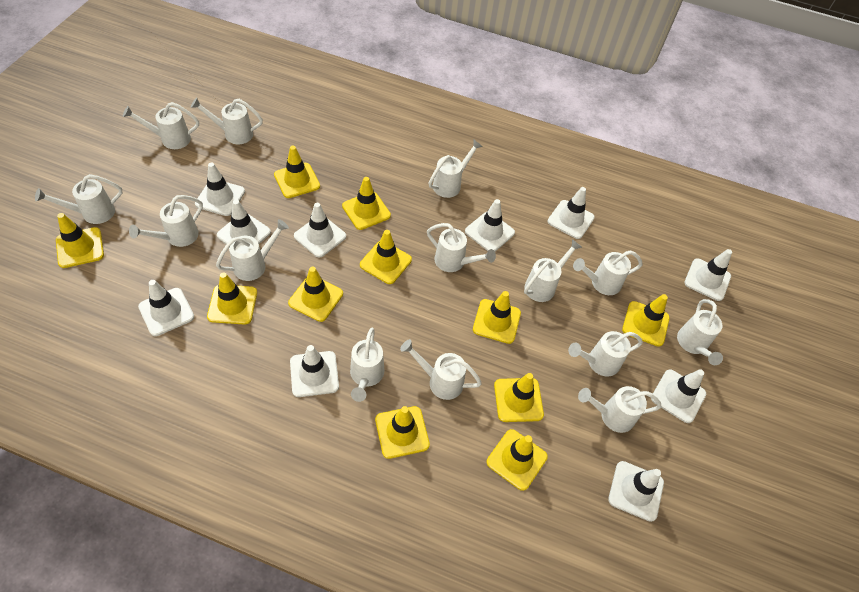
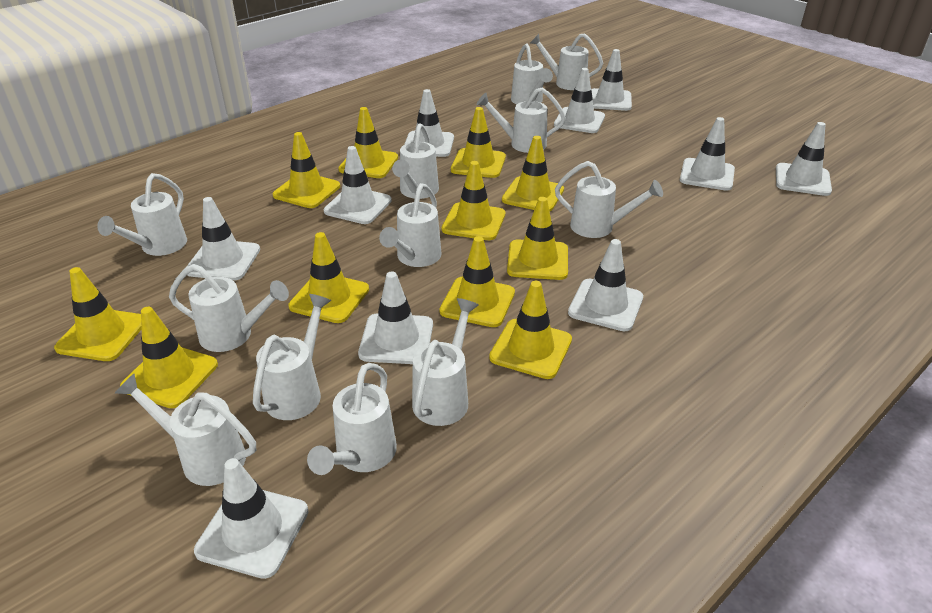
white watering can: [35,174,123,224] [123,102,199,149] [129,195,203,247] [191,97,263,144] [216,219,289,281] [350,327,384,402] [400,339,482,400] [427,223,496,272] [429,140,483,198] [524,239,582,302] [568,331,643,377] [573,250,643,295] [578,386,662,433] [677,299,723,365] = 14 -> [97,173,187,256] [115,374,256,486] [169,264,289,352] [253,294,331,420] [307,363,397,475] [379,183,441,267] [392,123,439,199] [412,298,479,426] [477,88,566,153] [511,44,553,104] [530,33,603,90] [555,161,663,238] = 12

